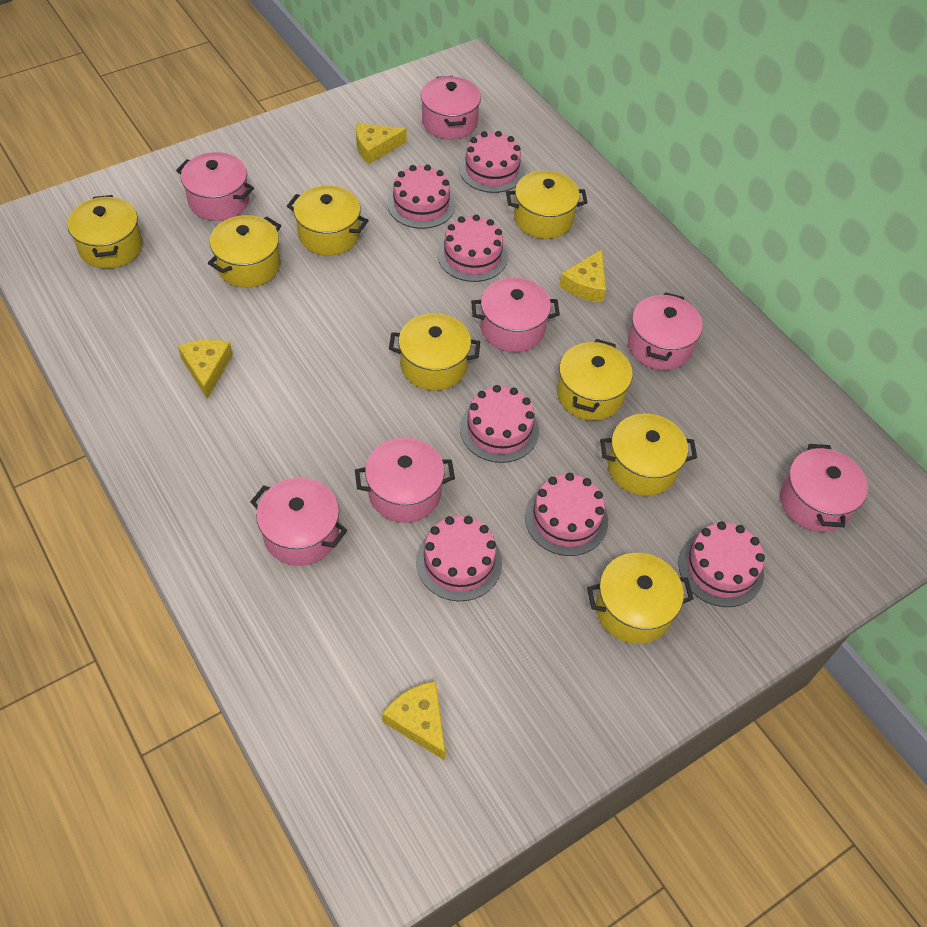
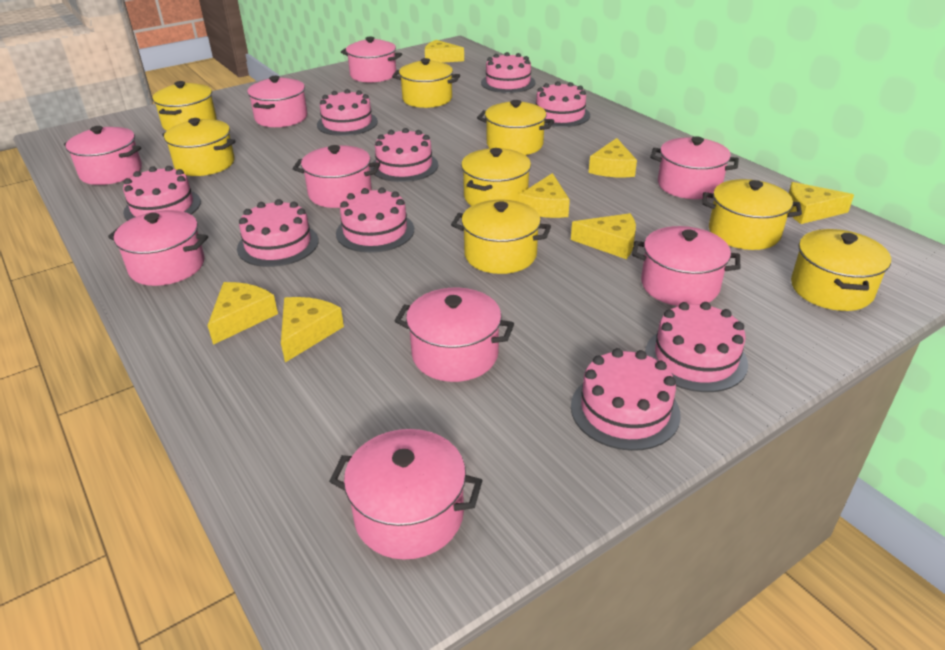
pink cake: [387,165,455,229] [416,516,502,601] [438,214,508,282] [459,131,525,193] [460,385,539,463] [525,473,608,556] [678,522,765,607] = 7 -> [123,166,201,221] [237,199,319,267] [317,89,378,136] [336,187,414,253] [371,128,438,182] [481,52,536,93] [536,81,590,127] [571,348,681,451] [645,302,748,392] = 9
pink pot: [176,152,254,221] [250,478,347,566] [355,438,455,523] [421,76,481,140] [471,277,560,352] [628,292,703,370] [780,444,868,532] = 7 -> [64,126,142,185] [108,210,208,286] [248,76,307,127] [293,145,380,208] [329,429,483,560] [341,37,402,83] [394,288,514,382] [632,226,740,306] [650,137,739,199] = 9
yellow cheese: [178,339,233,399] [356,123,407,164] [382,681,445,761] [559,249,606,302] = 4 -> [207,282,278,345] [281,297,344,362] [425,40,464,63] [519,173,570,218] [571,213,636,259] [589,138,637,177] [789,182,854,224] = 7

